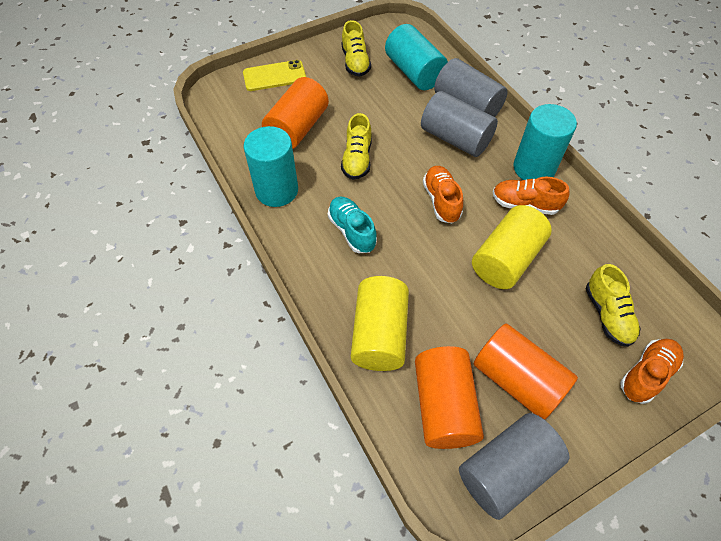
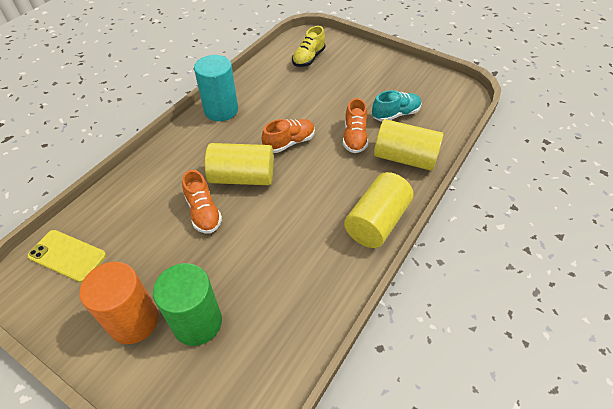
green cylinder: none = 0 -> [153,263,222,346] = 1
grey cylinder: [421,91,498,157] [434,58,508,117] [459,413,569,520] = 3 -> none = 0
orange cylinder: [262,77,329,149] [415,346,484,449] [474,324,578,420] = 3 -> [79,262,159,344] = 1
turquoise cylinder: [244,126,298,207] [385,24,448,90] [513,104,577,180] = 3 -> [194,55,238,121] = 1
yellow cylinder: [351,276,409,371] [472,205,552,289] = 2 -> [205,143,274,185] [344,172,414,248] [374,119,443,171] = 3
yellow shoe: [341,20,371,77] [341,113,372,180] [586,264,641,347] = 3 -> [292,26,325,67] = 1

